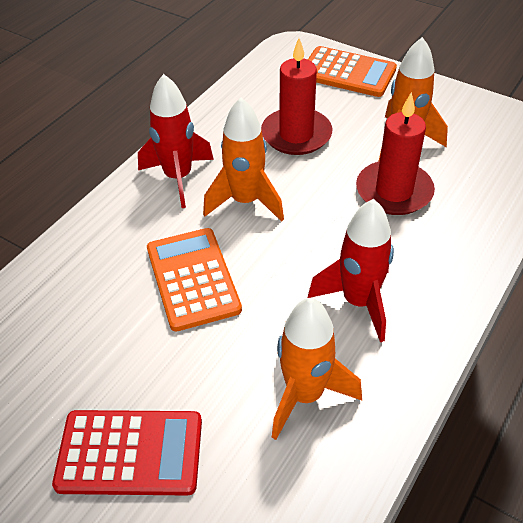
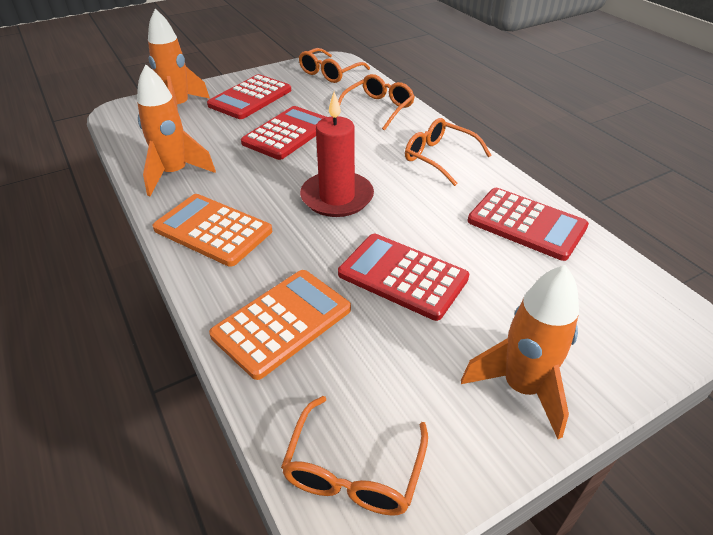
orange glasses: none = 0 -> [281,396,428,516] [299,48,370,83] [338,74,415,131] [405,118,492,186] = 4
red calculator: [52,410,202,496] = 1 -> [207,74,291,119] [241,106,327,160] [338,234,469,321] [468,188,589,261] = 4
red candle: [261,38,333,155] [356,92,435,215] = 2 -> [300,92,374,217] = 1
red rocket: [138,74,214,208] [308,199,394,342] = 2 -> none = 0

